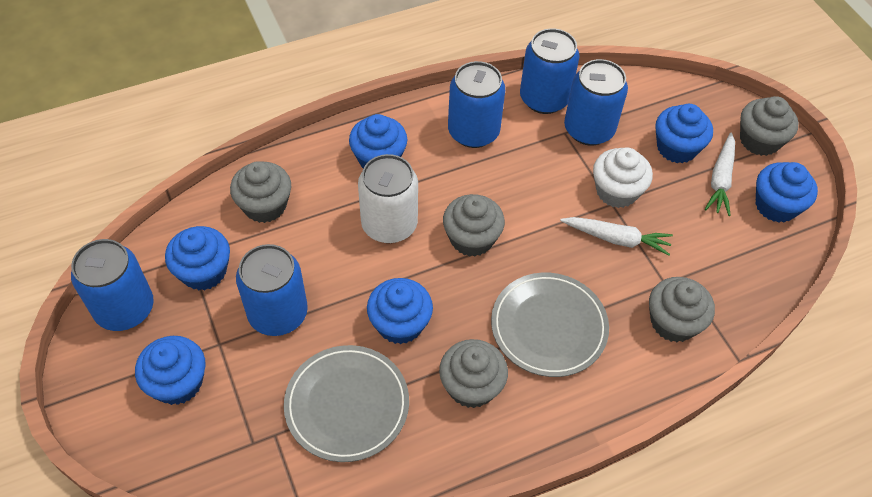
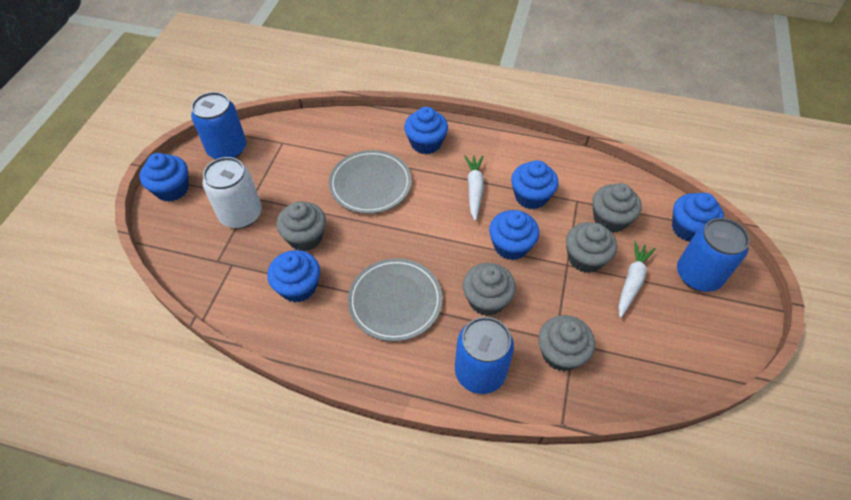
blue can: [71,239,154,331] [236,244,308,336] [448,61,505,148] [520,28,580,114] [564,59,628,146] = 5 -> [191,92,246,159] [455,317,514,394] [677,218,750,292] = 3
white cupcake: [593,147,653,208] = 1 -> none = 0

